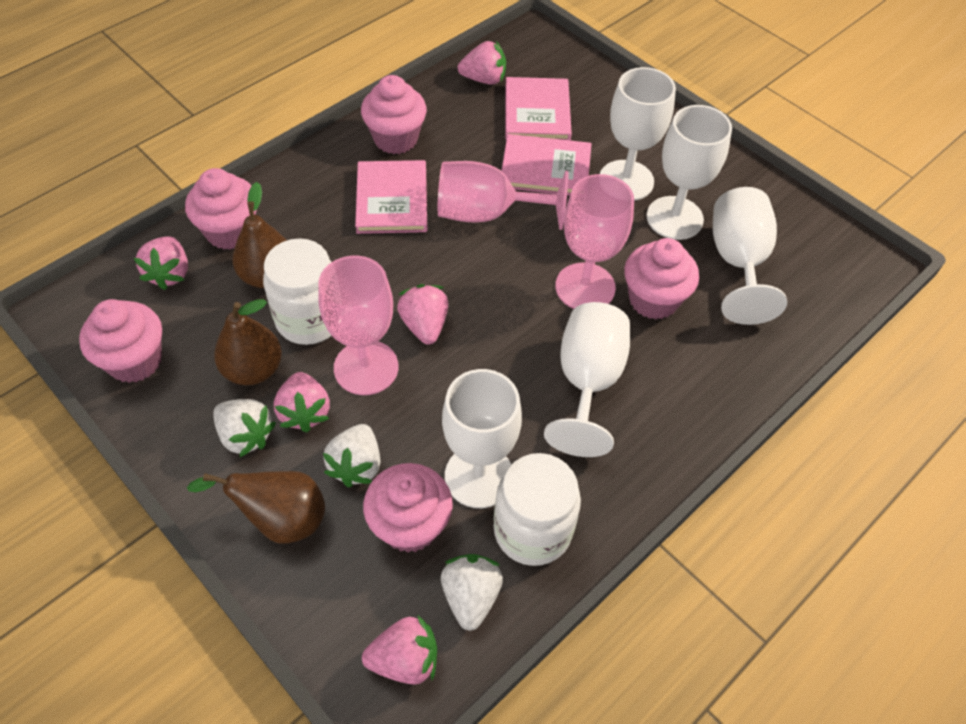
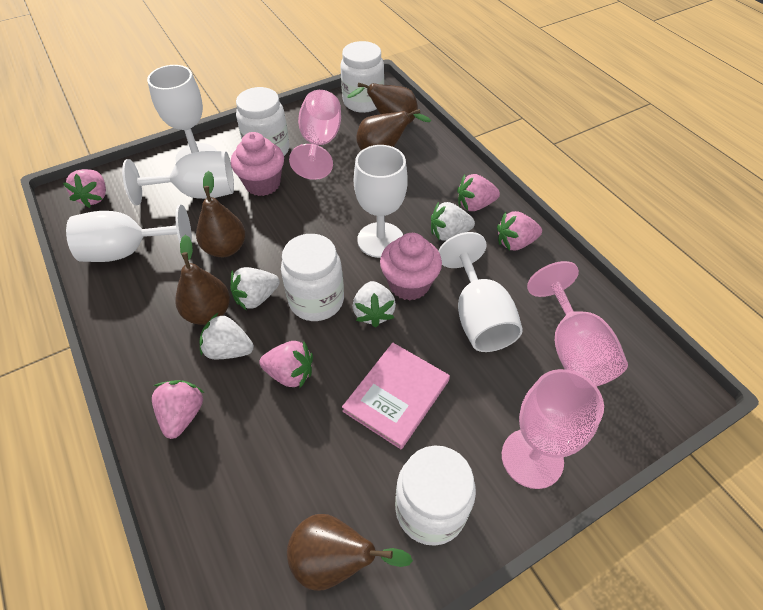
brown pear: [187,471,325,544] [214,299,282,385] [232,182,287,288] = 3 -> [175,235,230,325] [196,171,246,257] [287,514,413,591] [347,82,418,124] [356,109,431,151] = 5
pink book: [355,160,427,234] [502,134,592,196] [506,77,572,140] = 3 -> [342,343,450,449] = 1
pink cupcake: [79,299,162,383] [185,168,257,250] [361,75,427,154] [363,463,453,553] [624,238,699,320] = 5 -> [231,132,284,196] [380,233,442,301] = 2
white jar: [263,238,332,345] [494,453,581,566] = 2 -> [236,87,289,156] [281,234,344,321] [340,41,384,113] [395,445,476,546] = 4
white strawberry: [213,399,276,457] [323,424,380,487] [441,554,503,631] = 3 -> [199,313,254,359] [230,267,280,311] [353,281,396,328] [431,202,475,241] = 4

